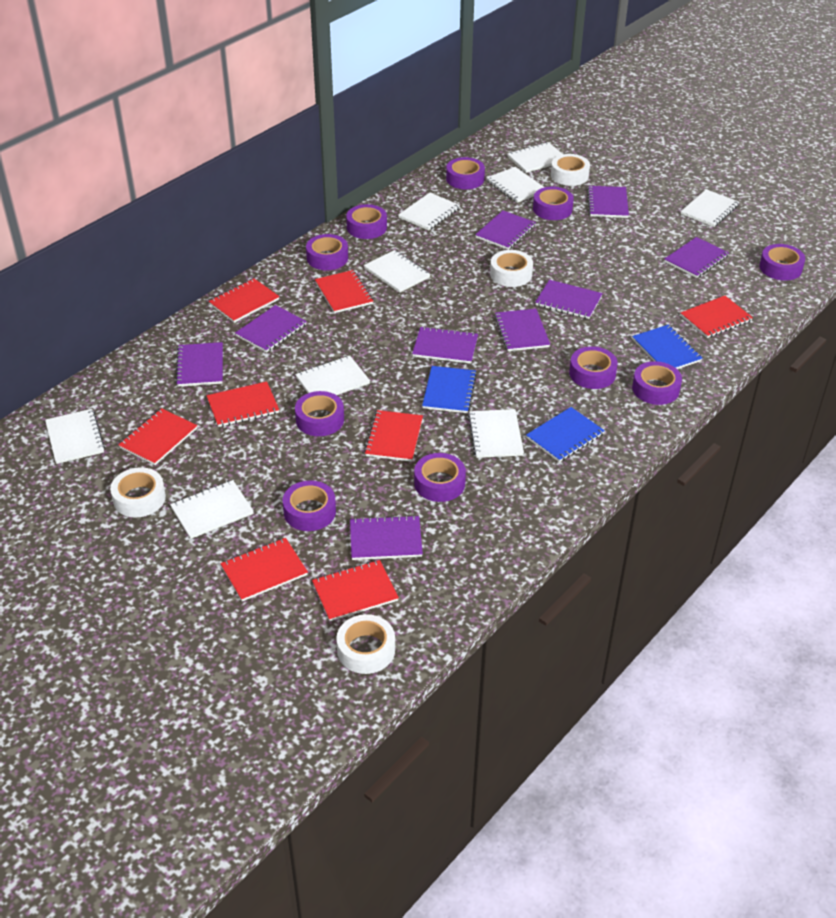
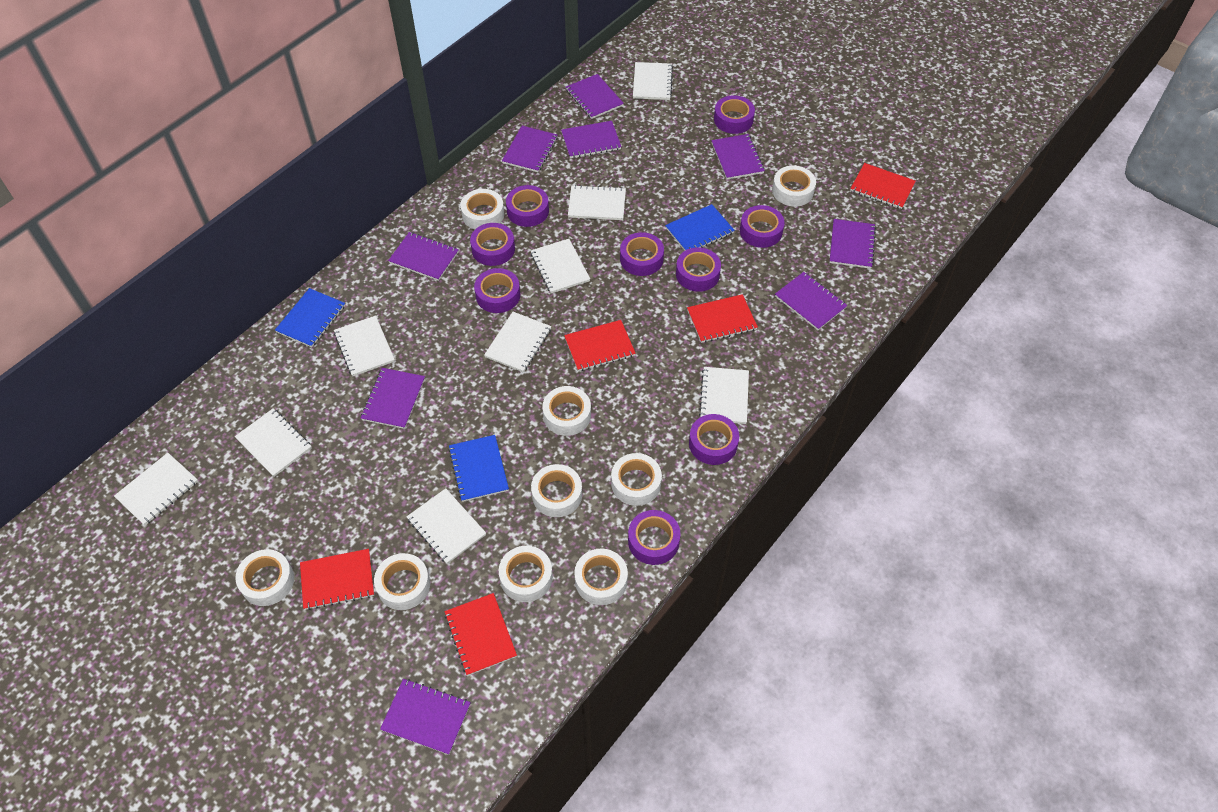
purple tape: [283,480,336,531] [295,391,344,436] [306,234,348,270] [346,204,387,239] [414,453,466,502] [446,157,485,190] [533,187,574,220] [569,347,618,389] [632,361,682,405] [759,244,805,281] = 10 -> [470,223,515,266] [474,268,520,313] [506,185,549,227] [620,232,664,276] [628,510,680,565] [676,247,721,292] [689,414,739,465] [714,95,755,134] [740,205,784,248] = 9
red notebook: [118,408,197,465] [207,381,279,427] [209,279,280,323] [220,538,308,601] [312,560,399,621] [315,270,373,313] [364,410,423,462] [680,296,753,338] = 8 -> [300,549,374,610] [445,593,517,676] [564,320,636,371] [687,294,758,343] [850,163,916,209] = 5
white tape: [110,467,166,517] [336,614,395,674] [490,250,533,287] [551,154,590,186] = 4 -> [235,549,294,606] [374,553,430,610] [461,189,504,230] [499,546,553,602] [531,464,582,517] [542,386,591,436] [574,549,628,605] [611,453,662,506] [772,166,816,206] = 9

